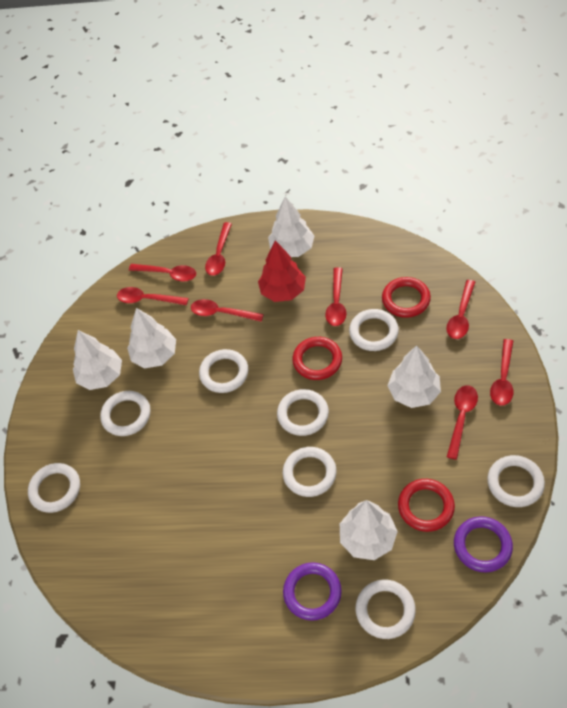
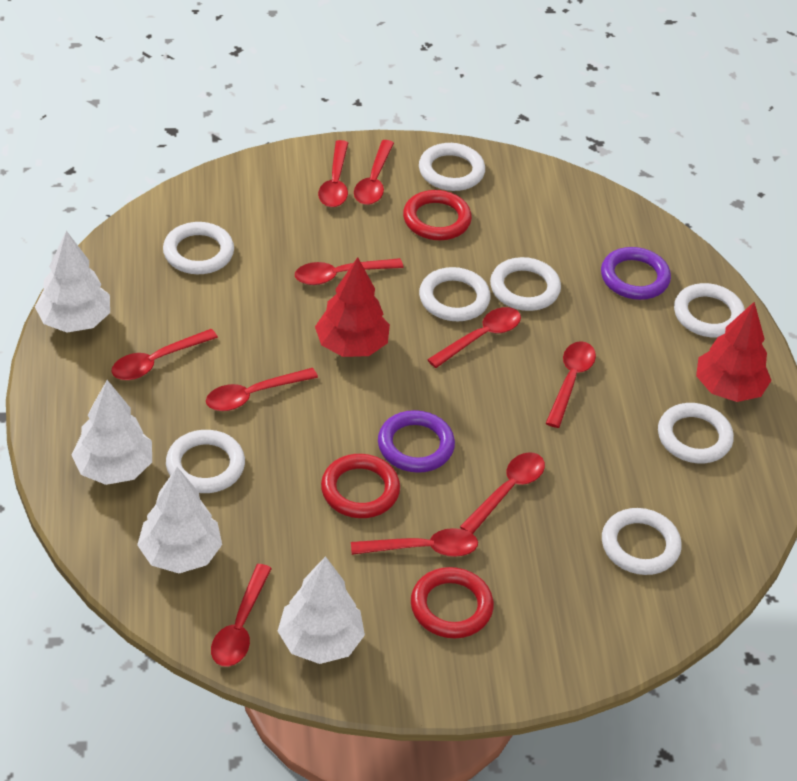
red spoon: [117,287,189,305] [129,264,196,282] [191,299,264,322] [205,222,232,276] [325,267,346,326] [446,280,475,339] [447,385,478,460] [490,339,513,406] = 8 -> [111,329,218,380] [206,368,318,411] [211,564,272,667] [295,258,403,285] [318,140,348,207] [351,528,478,557] [354,140,394,205] [427,307,521,368] [460,452,545,534] [546,341,596,428] = 10
red tree: [258,240,306,302] = 1 -> [315,257,390,357] [696,302,772,402] = 2
white tree: [73,330,122,390] [127,308,176,368] [268,196,314,257] [340,500,398,560] [387,345,441,408] = 5 -> [35,231,110,332] [71,380,152,485] [137,467,222,573] [278,556,365,664] = 4

